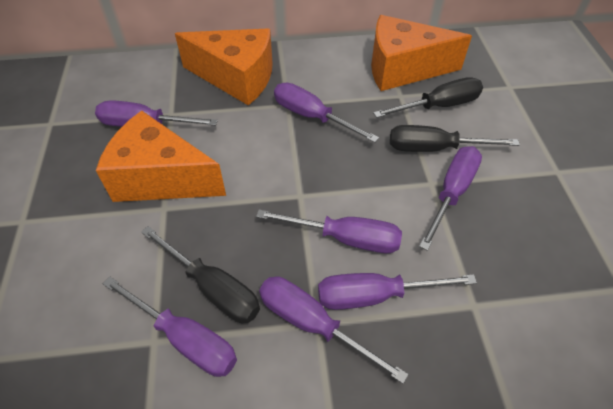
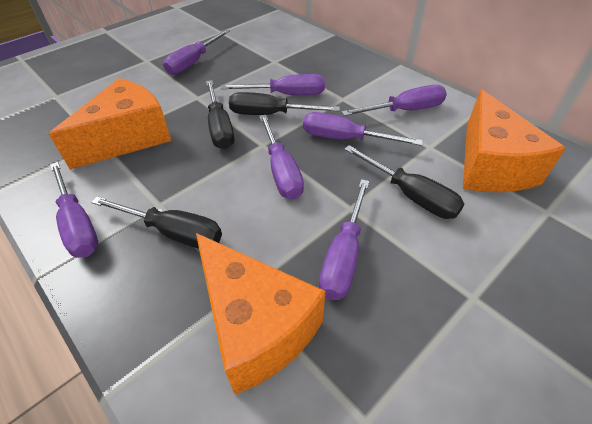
black screwdriver: [141,226,260,323] [373,77,483,118] [390,125,520,152] = 3 -> [91,196,222,249] [206,80,235,149] [229,92,340,115] [344,145,464,219] = 4

